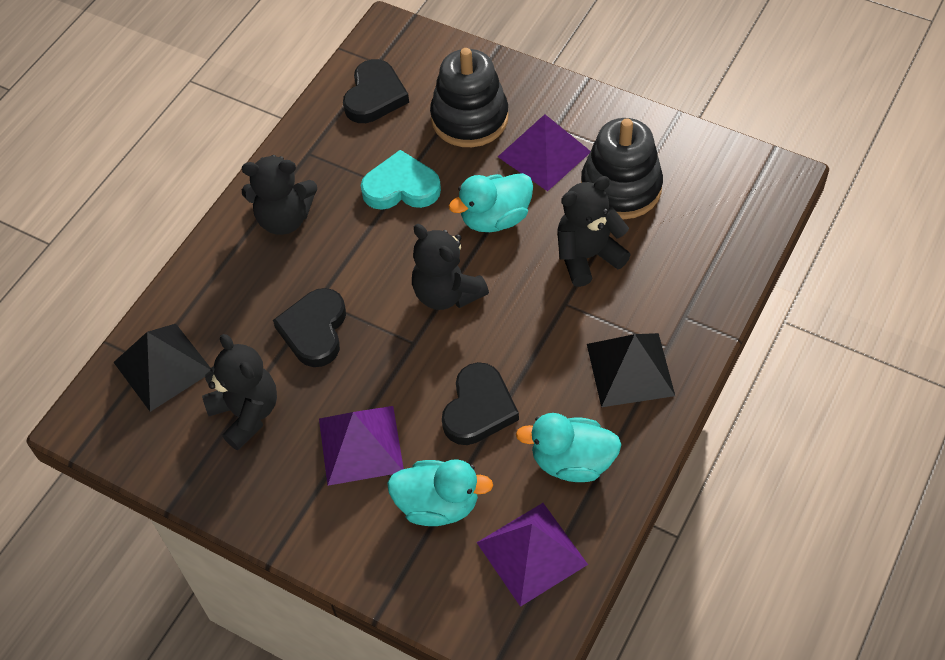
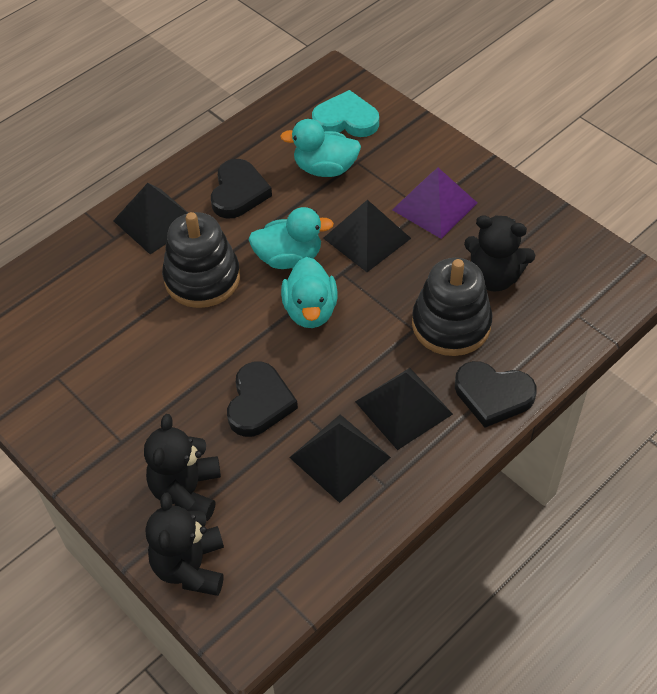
black pyramid: [114,324,211,412] [587,333,675,407] = 2 -> [113,183,188,255] [289,414,391,503] [323,200,411,272] [355,368,453,450] = 4
black teddy bear: [202,334,277,450] [242,155,317,235] [412,224,489,310] [557,176,631,287] = 4 -> [144,414,221,521] [146,493,224,596] [464,215,535,291] = 3
purple pyramid: [319,406,404,486] [477,503,588,607] [498,114,590,191] = 3 -> [392,168,477,239] = 1

